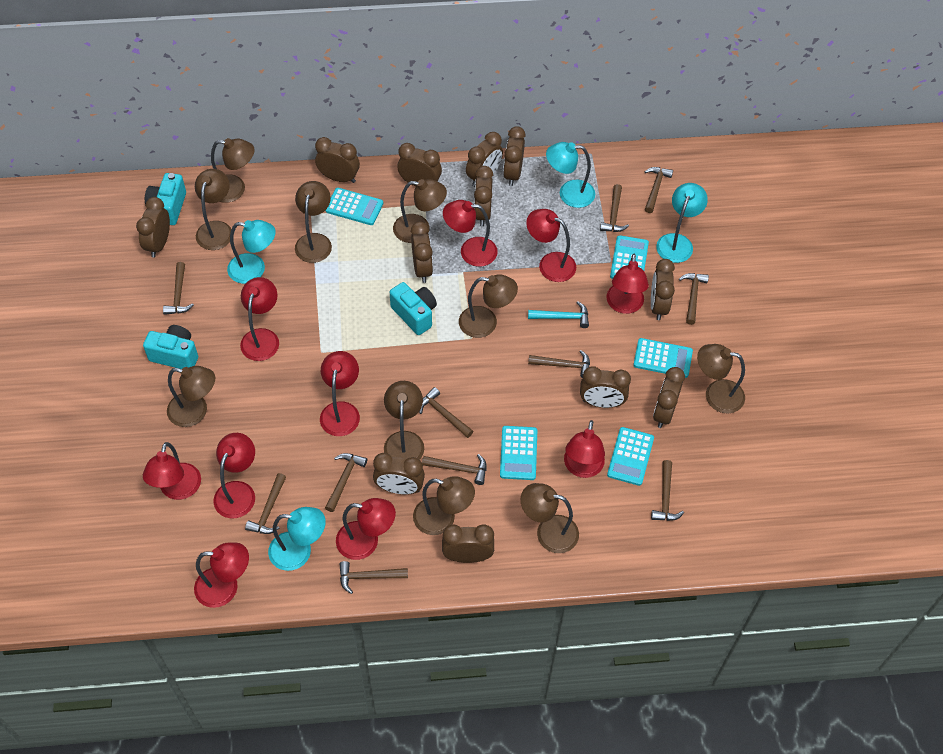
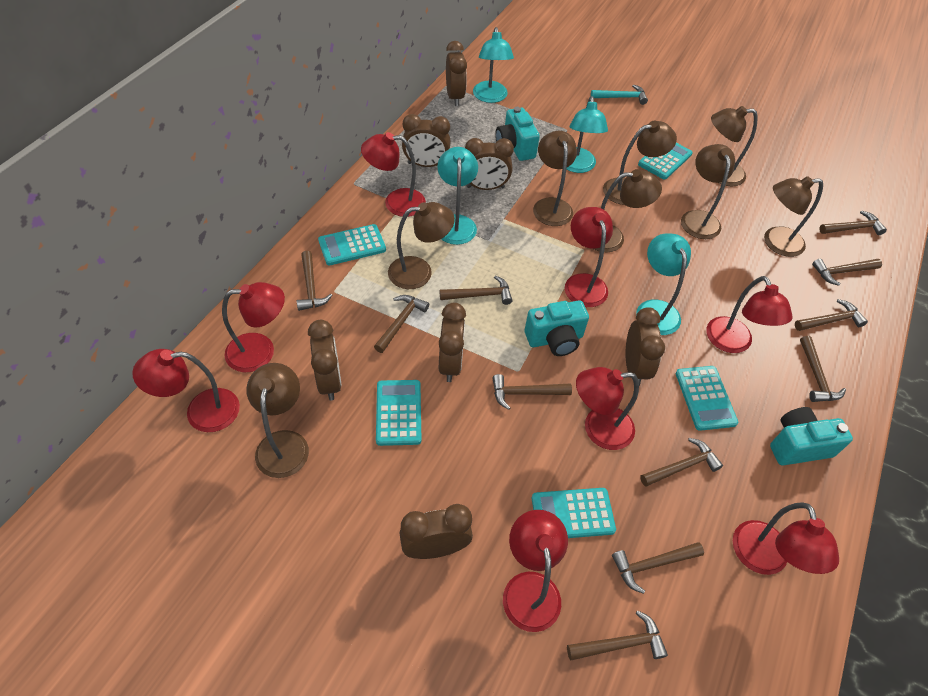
brown clock: [136,197,170,258] [315,137,360,183] [373,453,425,495] [397,143,442,186] [411,222,433,283] [442,524,494,563] [466,132,503,187] [474,166,493,226] [503,126,526,186] [580,366,631,408] [651,259,675,320] [653,367,685,428] = 12 -> [308,320,342,401] [399,504,473,559] [402,114,451,167] [439,303,466,382] [446,41,467,106] [465,138,514,190] [626,307,665,386] = 7
brown lamp: [167,366,215,427] [195,169,231,250] [211,138,255,203] [295,181,332,263] [384,381,424,460] [393,179,447,243] [413,476,475,535] [459,274,518,338] [521,483,579,553] [697,344,745,413] = 10 -> [246,363,309,478] [388,202,455,289] [533,131,577,226] [594,169,662,252] [603,120,677,205] [681,144,735,239] [711,106,758,186] [764,176,823,257] = 8
red lamp: [143,442,201,500] [194,542,249,608] [213,433,255,518] [240,277,279,361] [320,351,360,436] [336,498,396,560] [443,200,498,267] [526,209,576,282] [564,420,605,478] [607,254,649,314] = 10 -> [132,349,240,432] [222,282,285,372] [361,132,426,217] [503,510,568,632] [565,207,613,307] [576,367,639,450] [706,276,793,353] [733,502,839,575] = 8

